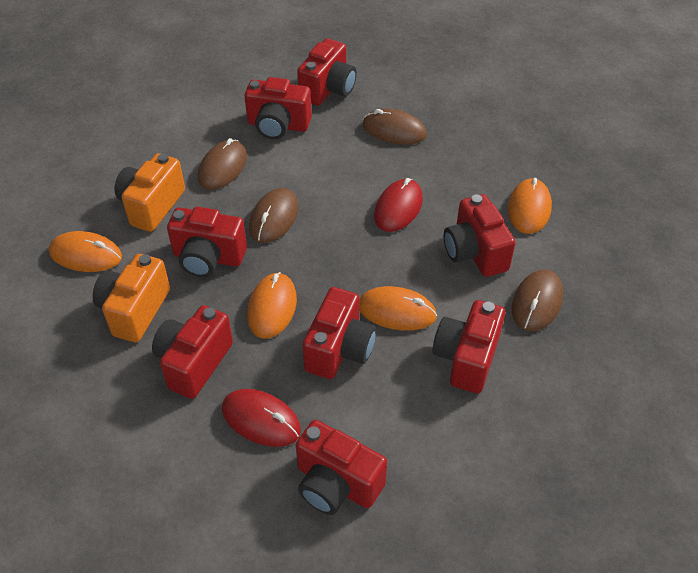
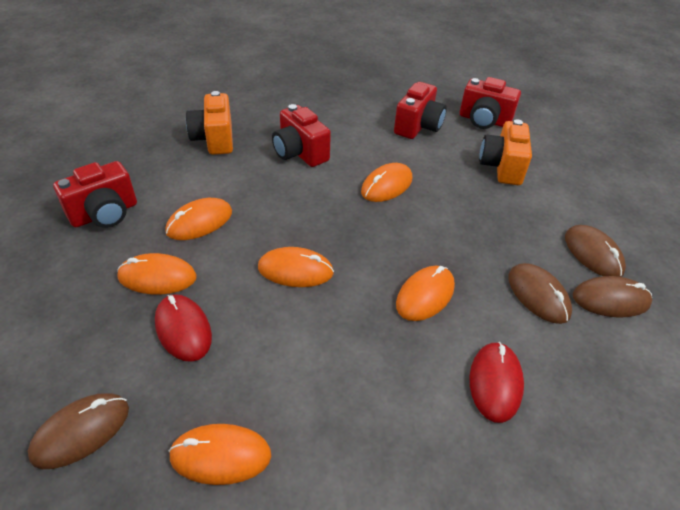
orange mouse: [49,231,122,272] [247,272,297,339] [359,286,437,331] [508,178,552,234] = 4 -> [117,253,196,295] [165,198,232,240] [168,424,271,485] [258,247,334,287] [361,163,412,202] [396,266,455,321] = 6
red camera: [152,305,233,399] [167,207,247,277] [244,77,312,139] [296,420,387,515] [297,38,357,106] [302,287,376,379] [432,300,505,394] [444,194,516,277] = 8 -> [53,161,137,228] [272,104,331,167] [394,82,447,139] [460,77,521,129] = 4

